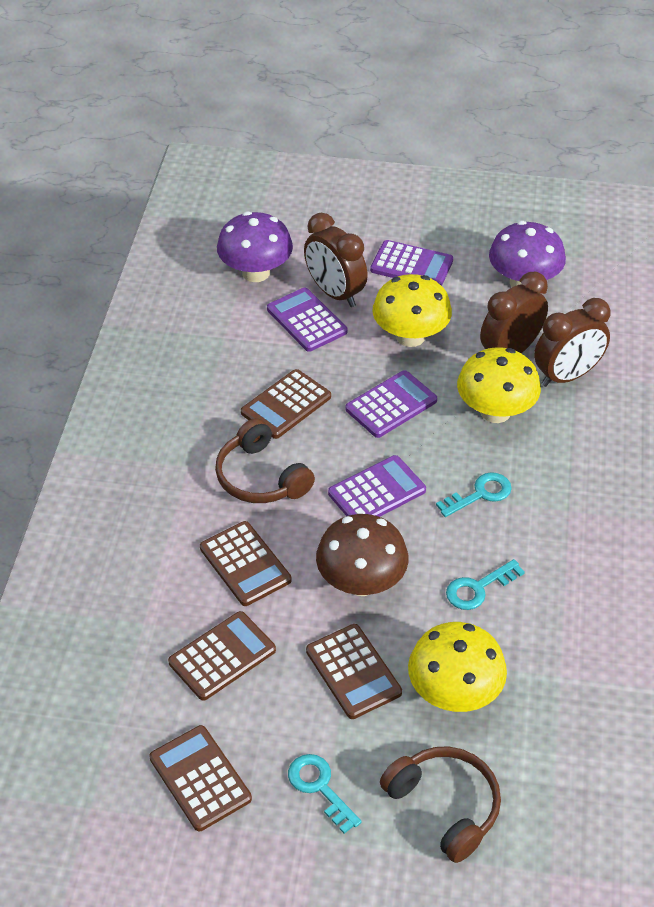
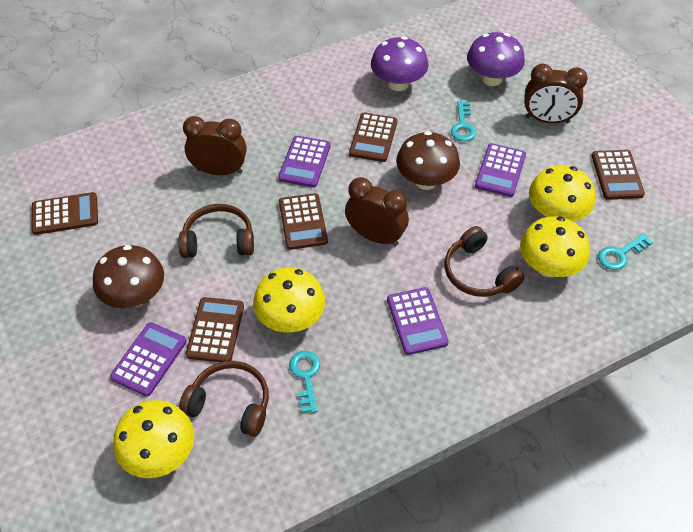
brown headphones: [215,418,315,503] [380,746,501,863] = 2 -> [178,204,254,258] [179,361,269,437] [444,226,524,297] = 3
brown mushroom: [316,514,409,596] = 1 -> [93,245,164,308] [396,131,460,190] = 2
yellow mushroom: [372,274,452,347] [408,622,507,712] [457,347,541,423] = 3 -> [113,400,194,478] [253,267,325,333] [520,216,590,277] [529,165,595,221] = 4

